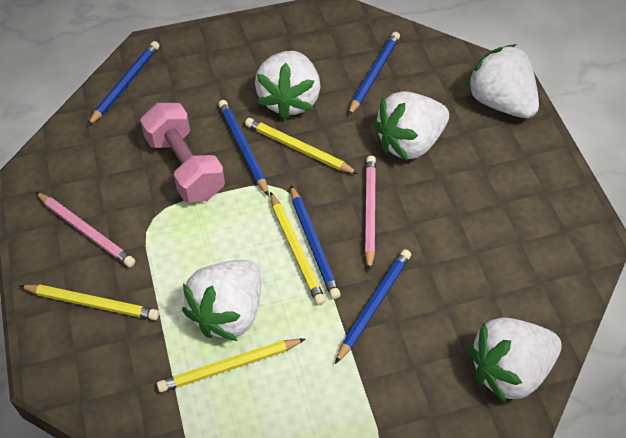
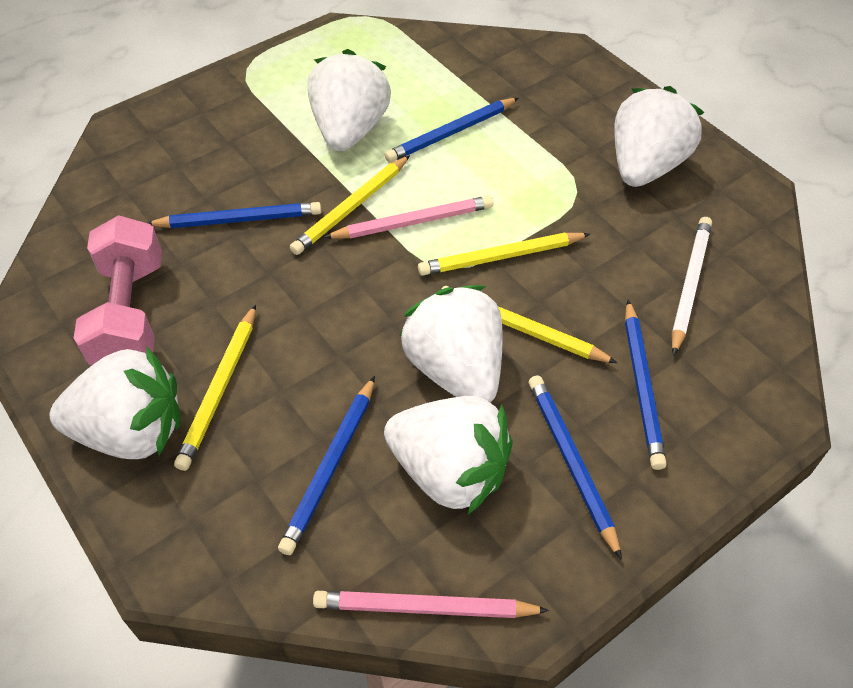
white pencil: none = 0 -> [672,217,712,356] = 1

